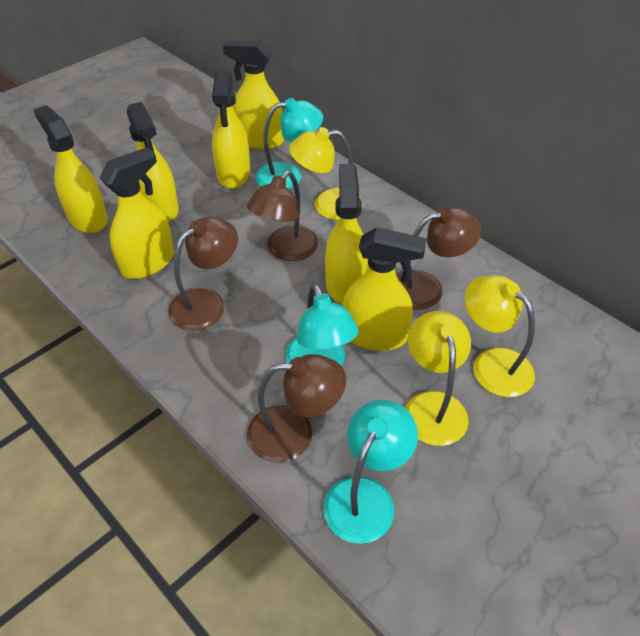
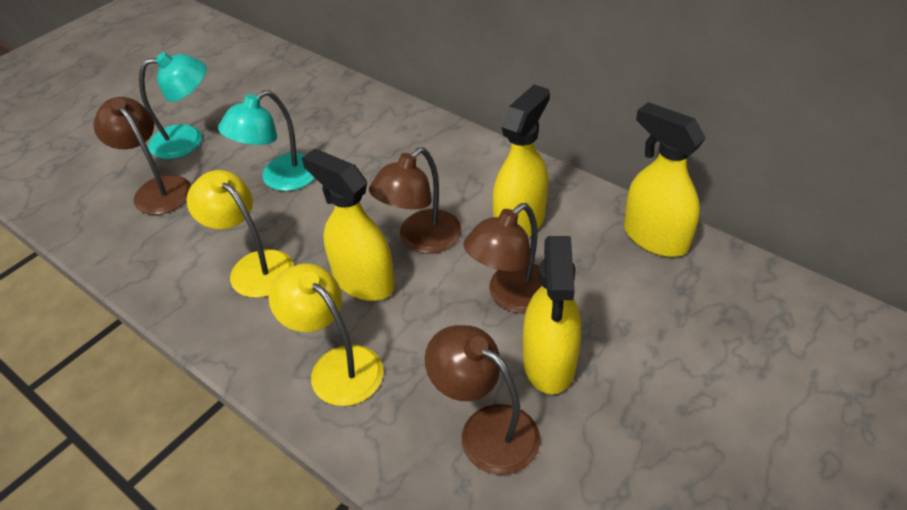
turquoise lamp: [255,98,323,189] [285,284,359,366] [323,400,418,544] = 3 -> [139,52,207,159] [218,90,315,191] = 2
yellow lamp: [289,127,363,220] [405,311,471,446] [465,275,535,397] = 3 -> [187,170,294,298] [269,263,384,406] = 2
yellow spray bottle: [34,105,108,233] [99,147,174,279] [127,102,179,222] [212,71,250,189] [223,41,284,149] [325,164,368,304] [343,227,427,351] = 7 -> [302,149,395,301] [493,85,550,237] [523,236,581,394] [624,102,706,257] = 4

